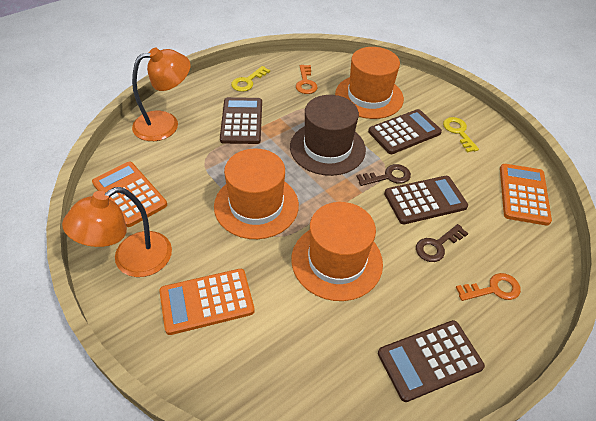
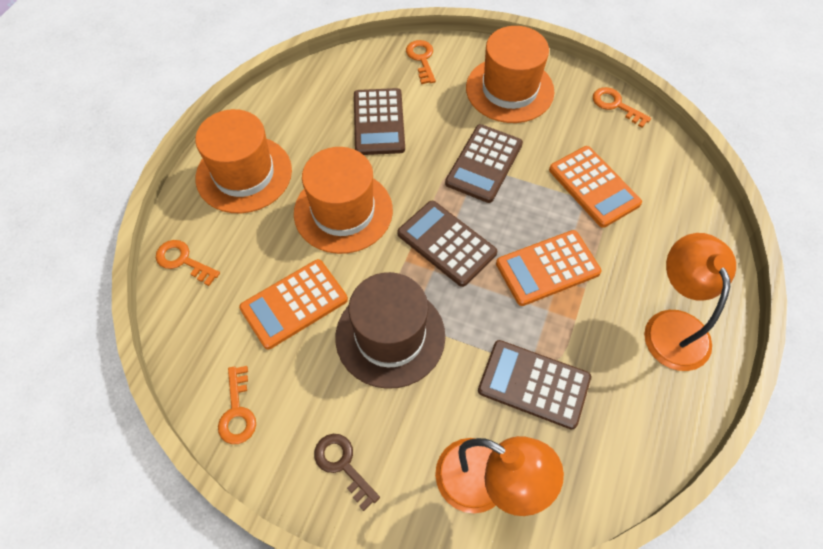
brown key: [356,164,411,186] [416,224,468,262] = 2 -> [314,434,380,511] = 1
orange key: [296,65,318,94] [456,273,521,301] = 2 -> [156,240,220,286] [218,366,256,444] [406,40,436,84] [593,87,651,128] = 4
yellow key: [231,66,270,92] [443,117,479,153] = 2 -> none = 0

